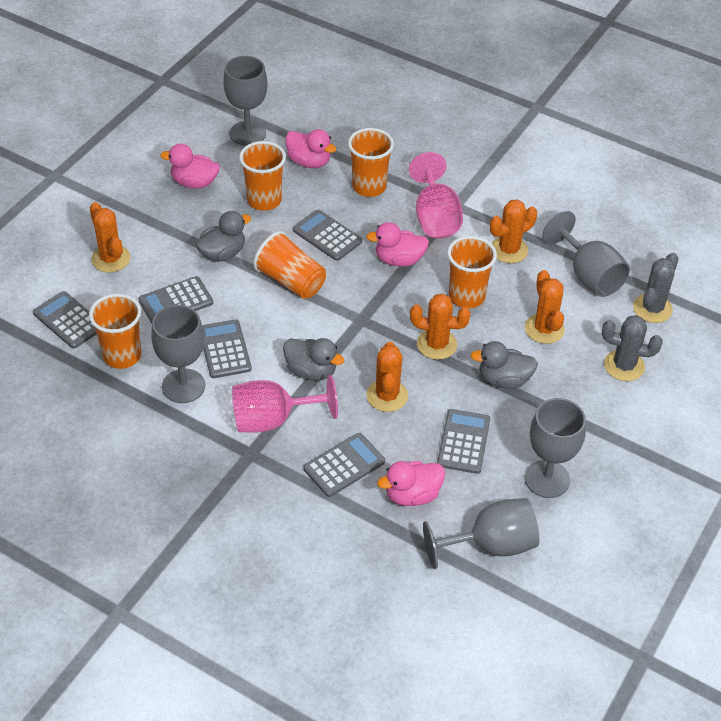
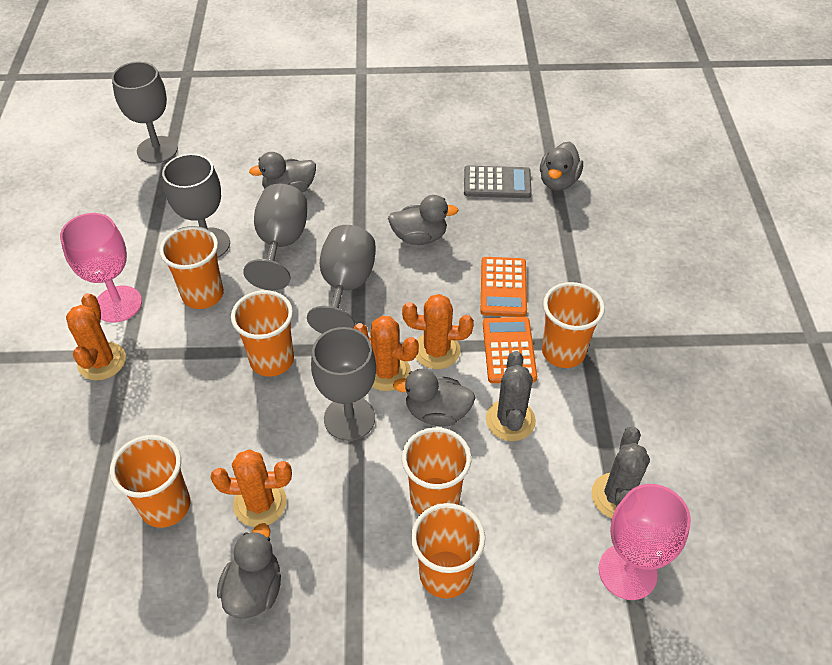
grey calculator: [33,291,97,349] [138,276,213,324] [202,319,252,378] [293,210,362,261] [304,433,385,497] [437,409,490,474] = 6 -> [464,165,532,198] = 1
grey duck: [195,211,251,262] [283,338,345,381] [470,341,538,389] = 3 -> [217,523,281,619] [249,152,316,193] [388,195,458,245] [393,369,475,427] [540,142,583,191] = 5
orange cactus: [90,202,130,273] [366,342,408,412] [410,294,471,360] [490,199,537,263] [525,270,565,344] = 5 -> [66,293,126,381] [211,449,292,527] [353,316,419,391] [402,294,474,369] = 4
orange calculator: none = 0 -> [481,257,527,317] [483,317,537,383] = 2
orange cup: [89,294,141,369] [239,141,286,211] [253,231,326,299] [348,128,394,197] [447,236,497,308] = 5 -> [110,435,190,528] [159,226,224,309] [231,290,294,377] [402,427,471,514] [411,503,485,599] [542,282,605,368] = 6
pink duck: [160,144,220,189] [285,129,336,168] [366,222,429,267] [377,461,445,506] = 4 -> none = 0

